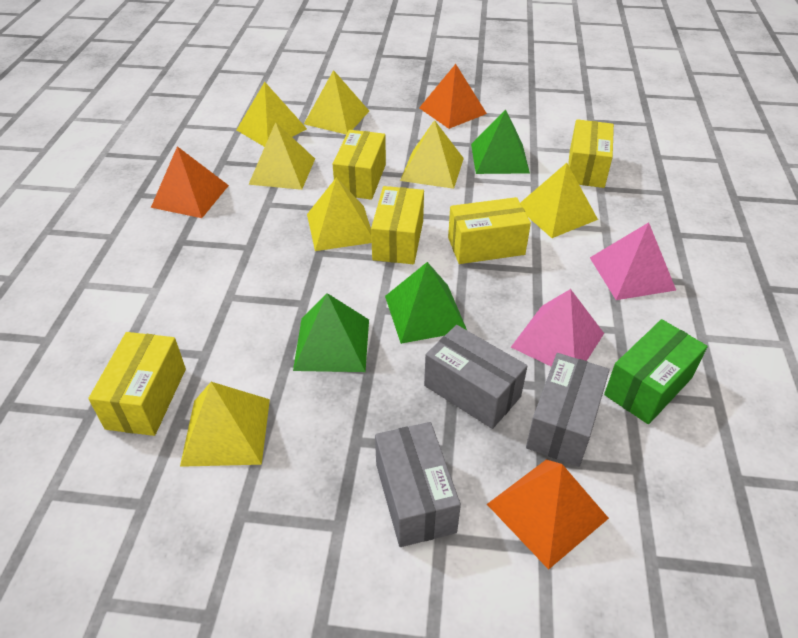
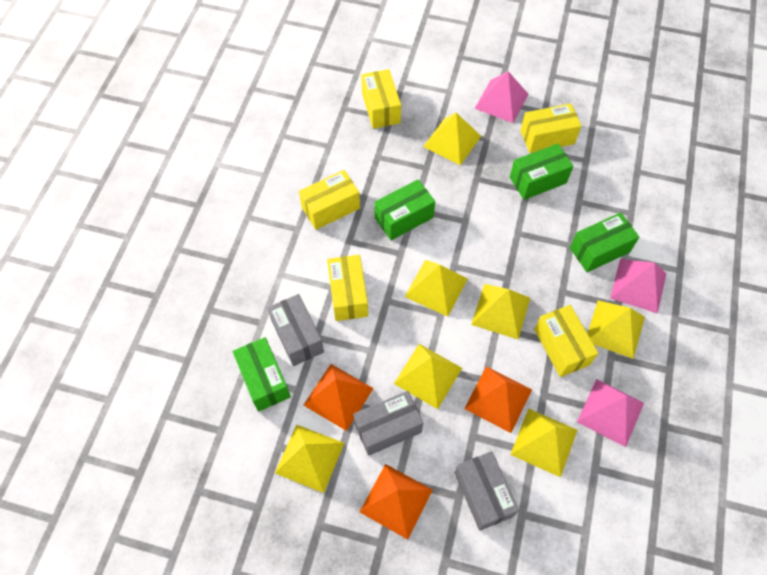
green box: [604,319,708,424] = 1 -> [233,337,291,412] [374,179,435,240] [510,144,573,200] [570,212,639,272] = 4
green pyramid: [293,293,369,372] [385,262,467,344] [471,110,530,174] = 3 -> none = 0
pink pyramid: [511,289,604,367] [590,222,676,300] = 2 -> [474,71,528,123] [577,379,644,447] [610,259,667,314] = 3

